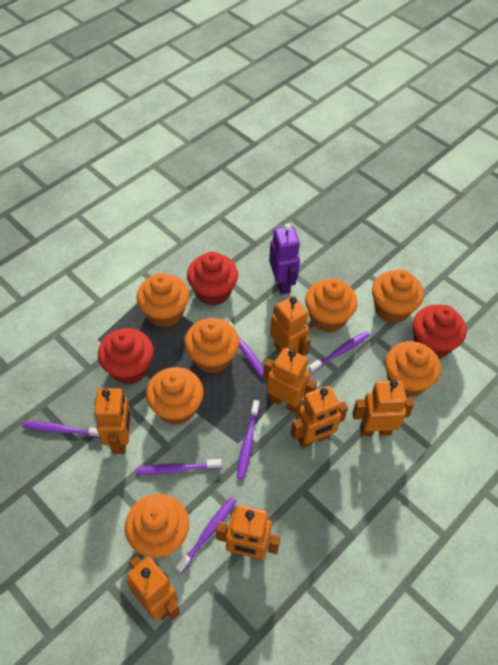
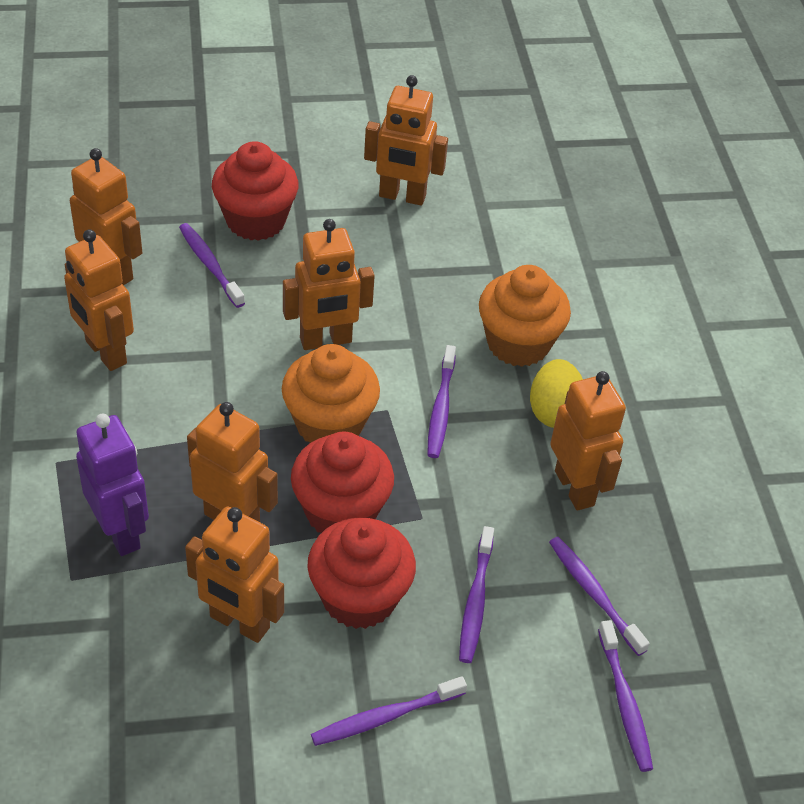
orange cupcake: [125,494,189,558] [137,273,189,327] [146,367,204,425] [184,318,239,374] [305,278,358,332] [372,269,424,323] [385,341,441,398] = 7 -> [282,344,380,443] [479,265,571,367] = 2
yellow egg: none = 0 -> [530,359,583,428] = 1

